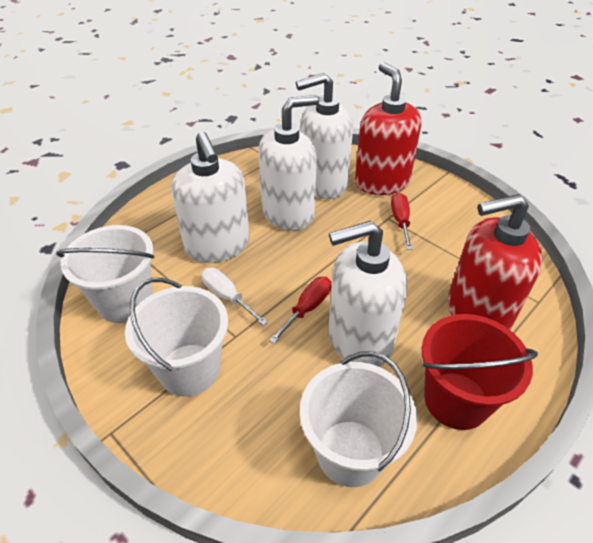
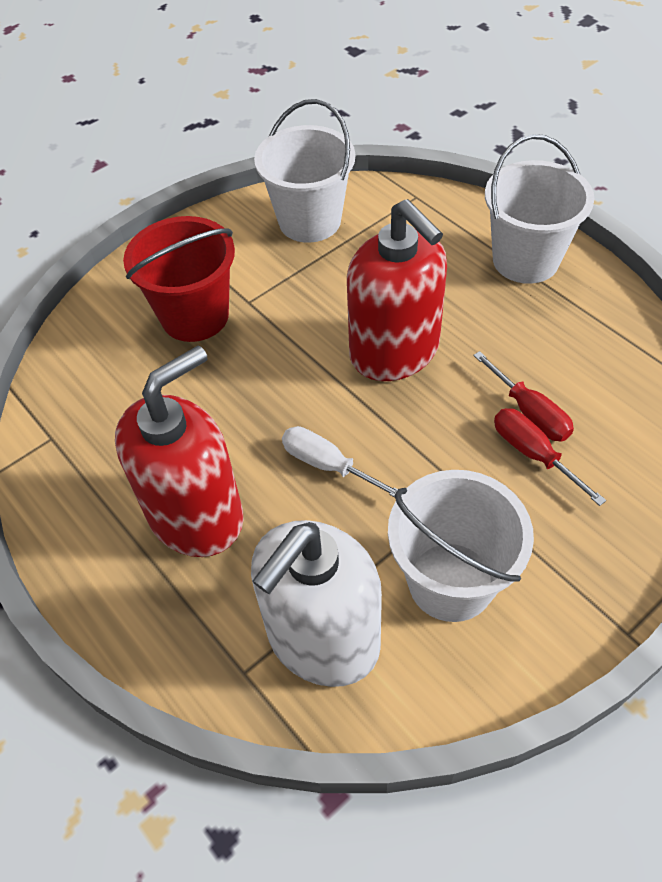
white soap dispenser: [171,132,249,263] [258,95,319,231] [296,73,353,199] [328,221,407,367] = 4 -> [251,520,382,687] = 1

